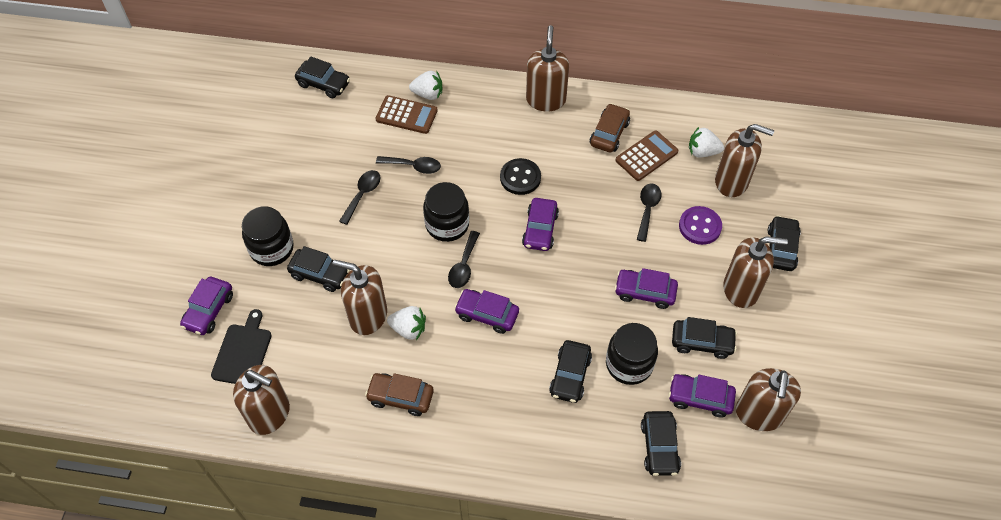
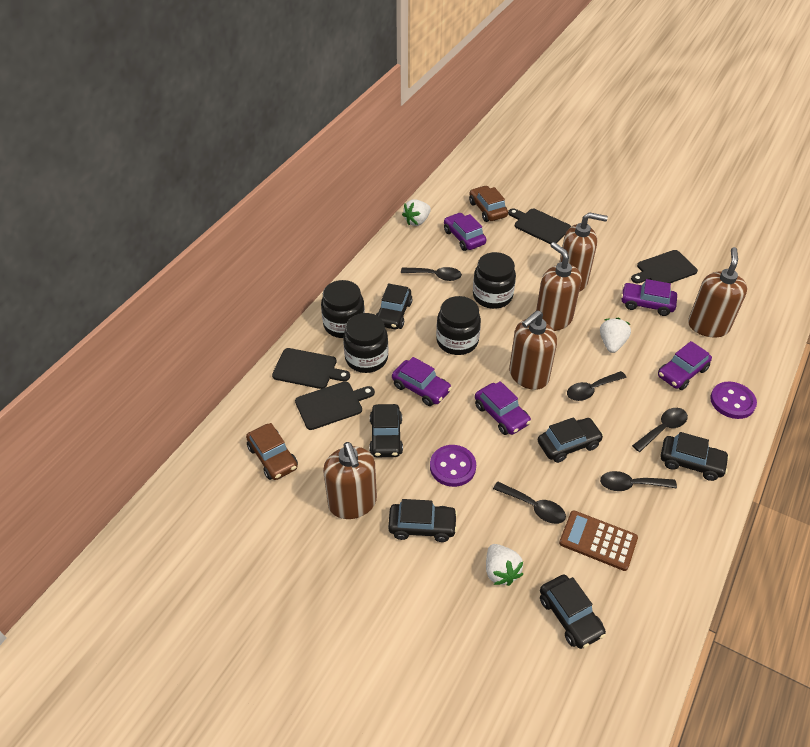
black button: [500,158,541,195] = 1 -> none = 0
black cutting board: [211,309,272,384] = 1 -> [272,348,350,389] [295,382,375,430] [508,208,571,244] [631,250,698,283] = 4
black jar: [242,206,294,266] [423,182,469,242] [606,323,658,385] = 3 -> [321,280,365,338] [343,313,388,373] [436,296,481,355] [473,252,516,309] = 4
black spoon: [339,170,380,225] [376,156,441,174] [448,231,480,288] [637,184,662,242] = 4 -> [401,267,462,281] [493,482,566,524] [567,371,626,401] [600,471,677,491] [632,408,688,452] = 5
brown calculator: [376,95,438,134] [616,131,678,181] = 2 -> [559,510,638,571] = 1
brown soap dispenser: [233,365,290,435] [332,260,387,335] [526,25,569,111] [715,124,774,197] [724,236,788,308] [736,368,801,431] = 6 -> [323,442,377,519] [509,310,557,390] [536,242,582,331] [560,212,608,292] [688,247,747,337] = 5
purple button: [679,206,722,245] = 1 -> [430,445,476,487] [710,382,757,419] = 2

